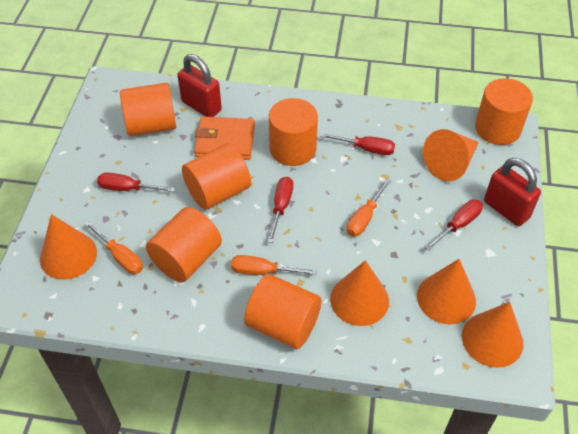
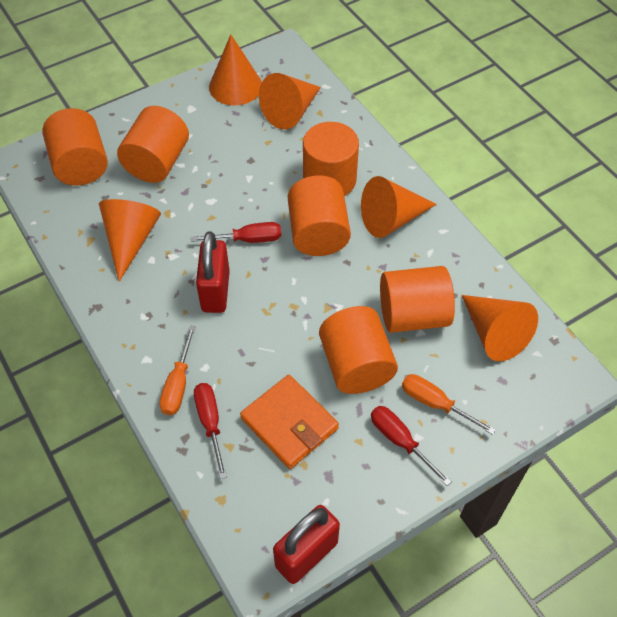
orange screwdriver: [84,221,143,274] [231,255,317,275] [347,178,392,237] = 3 -> [160,326,196,415] [402,374,496,435] = 2
red screwdriver: [97,173,175,192] [268,177,293,243] [320,133,395,155] [425,199,483,251] = 4 -> [191,222,281,243] [194,383,227,479] [371,406,452,486] = 3

